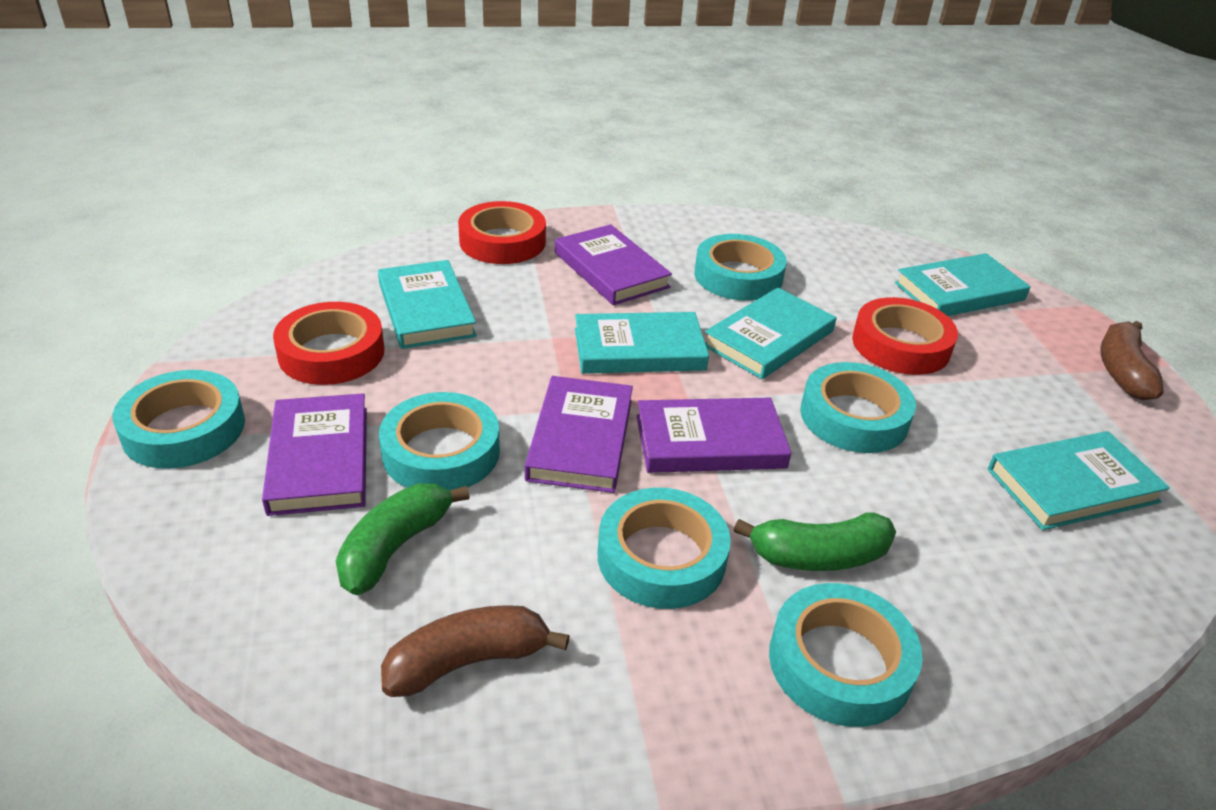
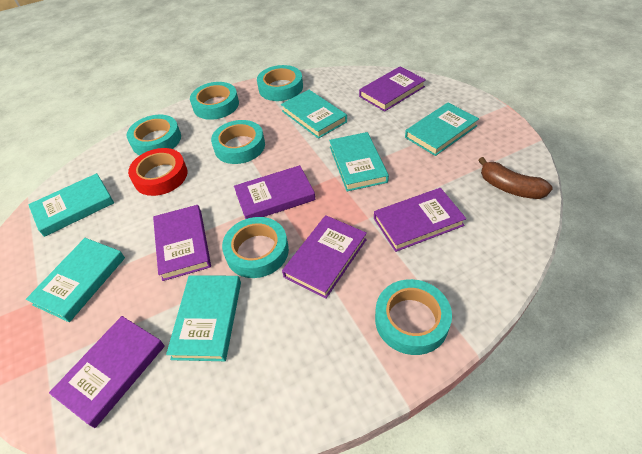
brown banana: [381,605,570,697] [1100,321,1164,400] = 2 -> [478,157,553,199] = 1
green banana: [336,483,470,595] [734,513,896,571] = 2 -> none = 0
purple book: [262,393,367,516] [525,376,633,493] [555,224,672,305] [636,398,791,473] = 4 -> [49,316,165,428] [153,205,211,281] [234,165,316,219] [282,215,367,299] [359,67,426,112] [374,188,466,252] = 6
red tape: [273,302,385,385] [458,201,546,264] [852,297,958,375] = 3 -> [128,148,188,196] = 1
turquoise book: [378,260,477,349] [575,312,709,374] [705,288,836,379] [895,253,1031,316] [988,431,1170,530] = 5 -> [26,238,125,322] [28,173,114,237] [166,275,241,361] [281,90,347,139] [329,132,389,191] [405,103,479,156] = 6

